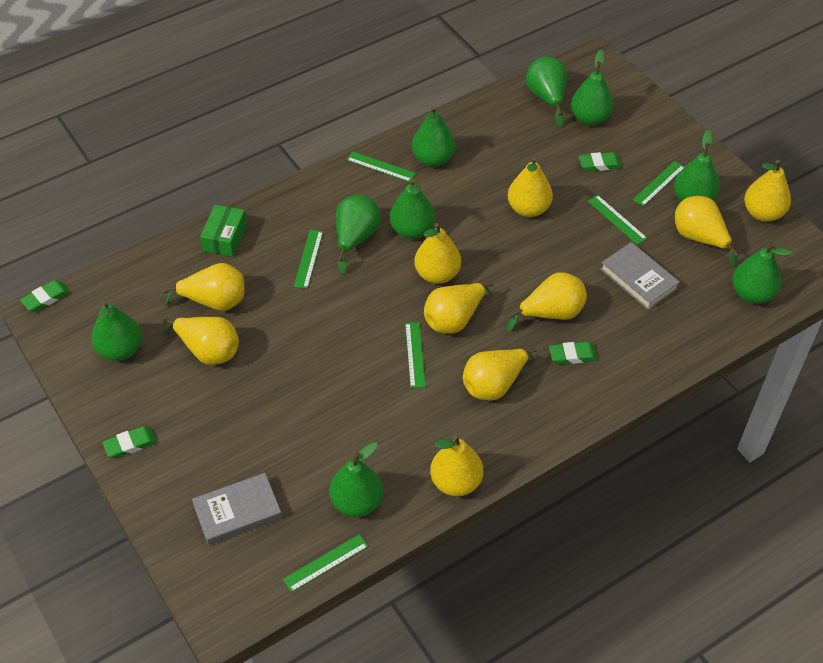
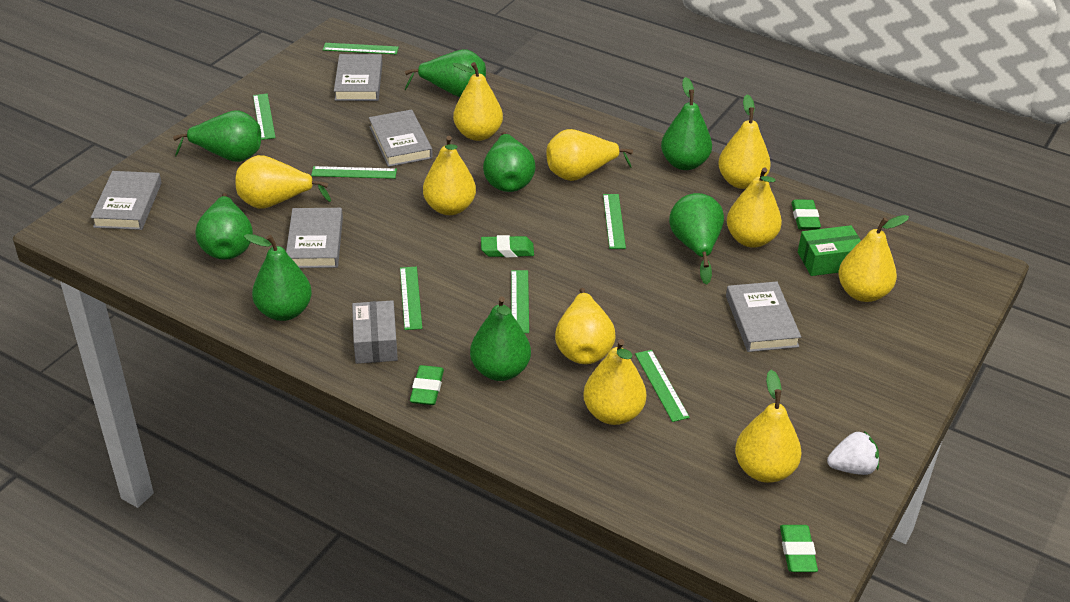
green pear: [91,301,142,361] [329,442,383,517] [336,195,381,274] [390,179,435,239] [412,106,455,167] [526,57,567,128] [571,50,614,126] [674,130,720,202] [732,242,792,304] = 9 -> [173,111,261,162] [195,193,253,260] [244,234,312,321] [405,49,486,97] [470,296,531,381] [483,132,536,192] [661,77,712,170] [669,193,724,285] = 8
green ruler: [283,534,368,592] [294,230,323,289] [347,151,416,182] [405,322,426,388] [588,195,648,245] [633,161,684,206] = 6 -> [253,94,276,140] [311,166,397,179] [323,43,399,54] [400,267,422,330] [511,270,529,333] [603,194,626,249] [635,350,690,422] = 7
grey book: [192,473,282,545] [600,242,680,310] = 2 -> [91,171,162,230] [286,208,343,268] [334,54,382,101] [369,109,433,167] [726,281,801,352] = 5
grey box: none = 0 -> [352,300,398,364] = 1
white strawberry: none = 0 -> [827,431,879,475] = 1

